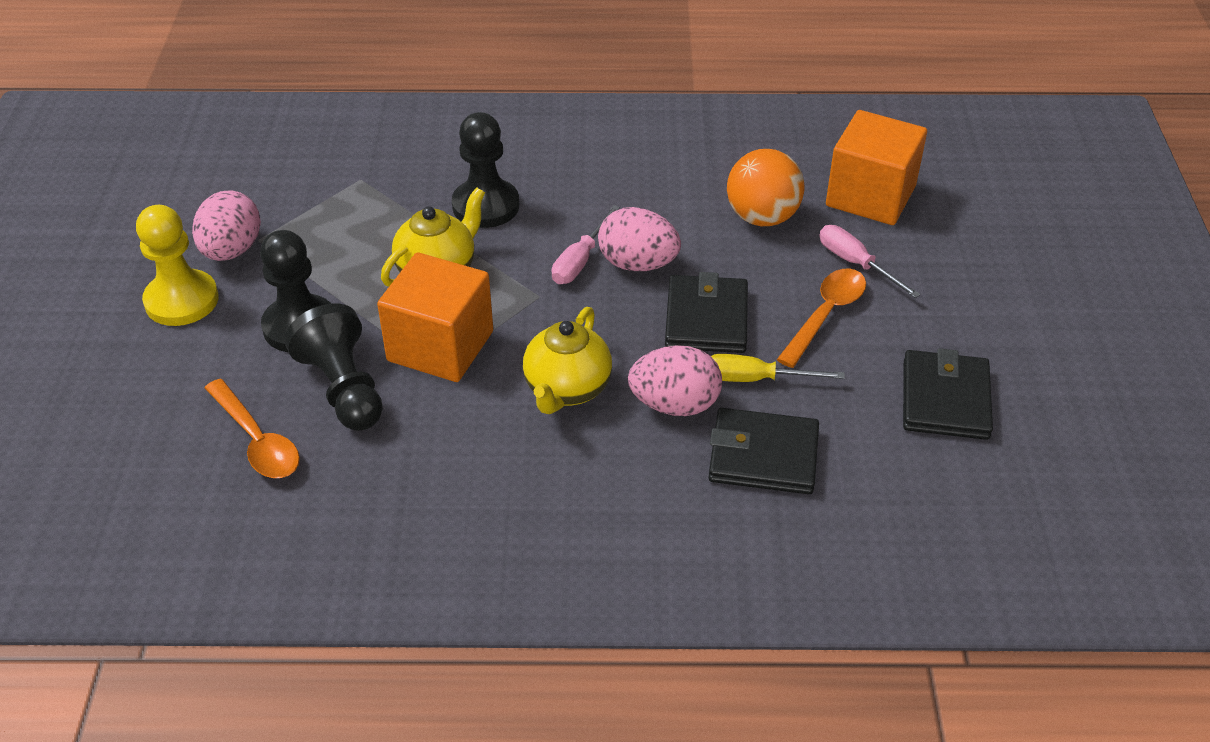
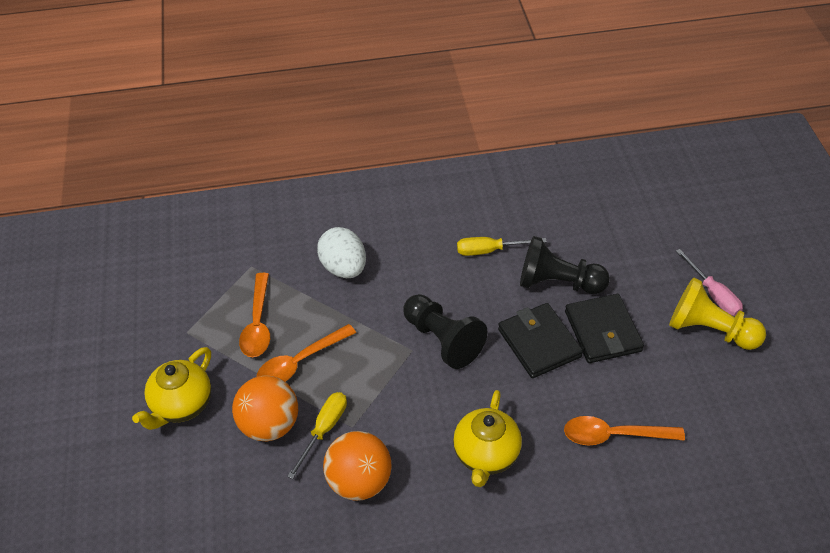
black pawn: [260,230,331,352] [284,303,383,431] [452,112,519,228] = 3 -> [403,294,488,369] [520,236,610,294] = 2
black wallet: [665,272,748,353] [709,408,819,494] [903,348,993,440] = 3 -> [498,303,583,378] [565,294,644,363] = 2
orange ball: [727,149,804,226] = 1 -> [232,376,298,442] [323,431,392,501] = 2
orange cube: [377,252,493,382] [826,110,927,225] = 2 -> none = 0
orange spoon: [205,379,300,478] [777,269,866,368] = 2 -> [239,273,270,357] [257,324,356,382] [564,416,685,445] = 3
pink egg: [192,191,261,261] [598,207,681,271] [628,345,722,416] = 3 -> none = 0
pink screwdriver: [551,205,620,284] [819,225,921,298] = 2 -> [676,249,743,316] = 1
white egg: none = 0 -> [317,227,366,278] = 1
yellow screwdriver: [711,354,845,382] = 1 -> [287,392,347,479] [457,237,547,256] = 2

